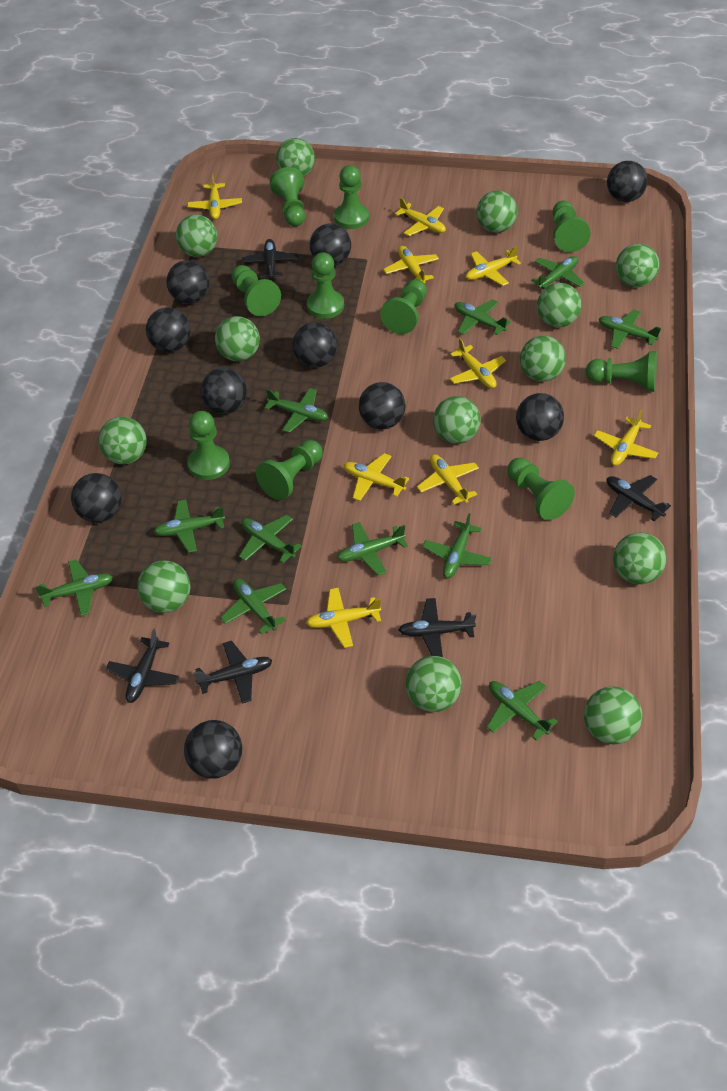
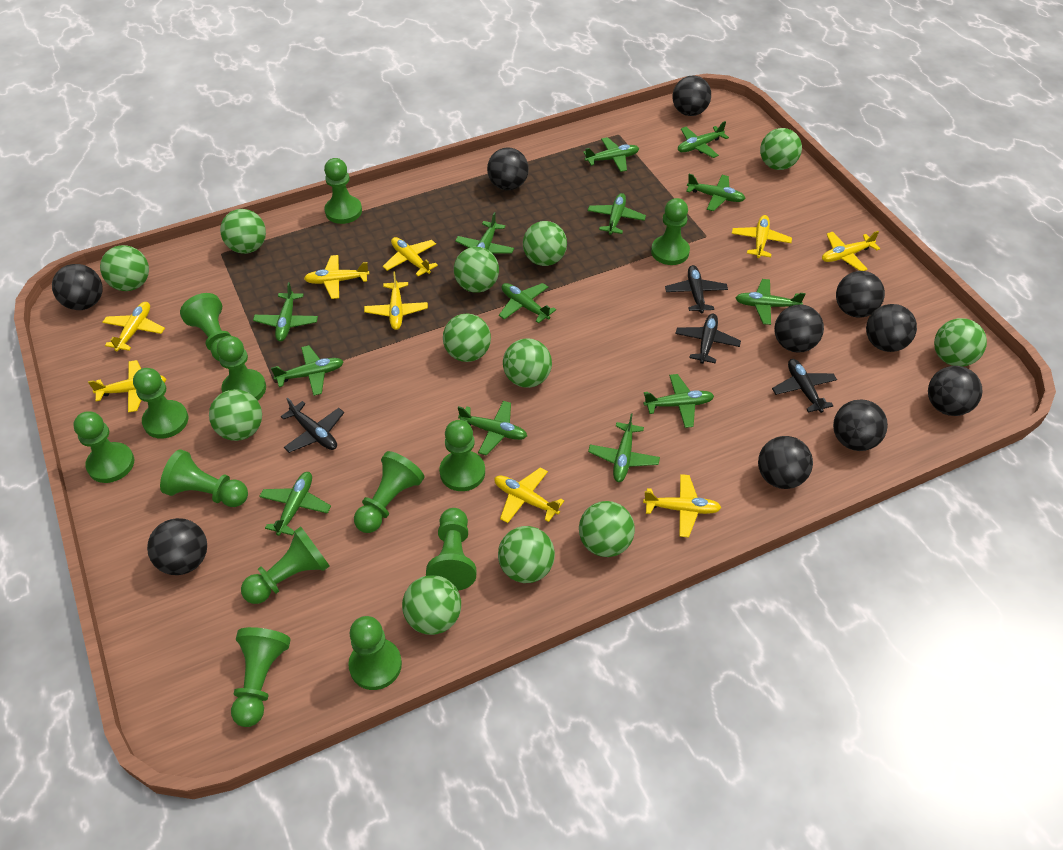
black plane: [106,629,179,703] [194,641,272,704] [242,239,299,279] [399,598,476,657] [607,475,671,522] = 5 -> [281,398,344,453] [665,265,728,313] [675,314,741,364] [772,359,837,413] = 4
green ball: [98,417,147,464] [137,560,190,613] [176,215,217,257] [215,316,260,361] [276,138,315,176] [405,656,462,712] [433,396,481,444] [476,191,518,233] [520,336,566,382] [537,283,581,327] [584,686,642,745] [613,532,667,585] [616,244,659,287] = 13 -> [100,245,149,291] [209,389,262,441] [220,209,266,254] [402,575,461,635] [443,314,491,362] [454,247,499,293] [498,526,555,583] [503,338,552,388] [523,221,567,266] [579,501,635,557] [760,128,802,170] [934,318,987,367] = 12
green pawn: [188,411,230,480] [231,265,281,316] [256,440,323,500] [270,167,305,226] [307,252,344,319] [334,165,369,229] [380,279,427,334] [507,458,575,520] [553,201,591,252] [586,351,657,392] = 10 -> [73,411,134,483] [133,368,188,439] [160,449,248,507] [180,293,231,361] [217,336,266,401] [231,627,291,727] [241,527,330,604] [324,158,362,224] [348,616,402,690] [354,451,424,533] [426,508,476,591] [439,420,485,491] [651,198,690,265] = 13
green plane: [35,559,113,616] [154,499,225,553] [221,579,286,635] [239,515,302,563] [264,388,328,433] [337,522,408,576] [422,513,492,578] [455,299,511,335] [487,681,558,741] [531,256,585,289] [599,310,661,349] = 11 -> [253,282,318,341] [259,472,331,536] [271,345,344,396] [455,212,514,255] [458,401,527,456] [499,283,556,323] [583,137,639,172] [588,193,646,235] [588,413,660,482] [644,374,714,428] [678,121,729,158] [686,174,746,211] [736,279,805,325] = 13

